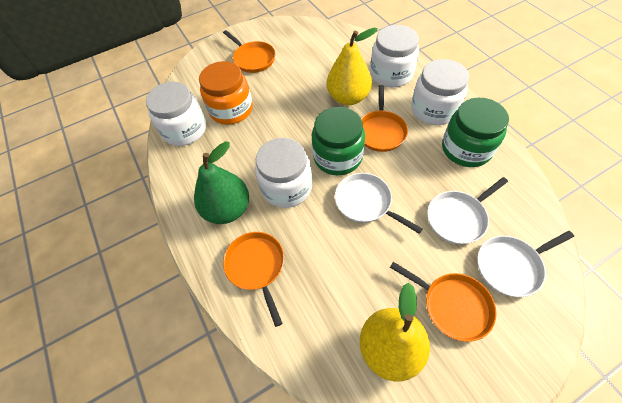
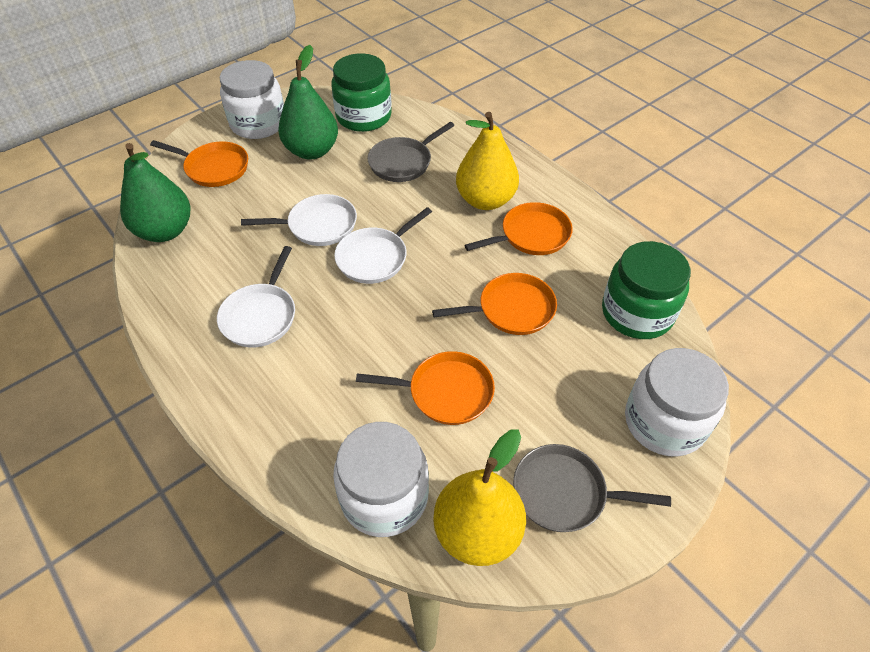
green pear: [194,141,249,224] = 1 -> [120,143,191,242] [278,45,338,160] = 2
grey pan: none = 0 -> [368,122,455,182] [513,444,671,532] = 2
orange jar: [199,61,253,125] = 1 -> none = 0
white jar: [146,82,206,146] [255,138,312,208] [370,25,419,87] [411,59,469,125] = 4 -> [220,60,284,139] [333,422,429,537] [625,348,729,457] = 3

